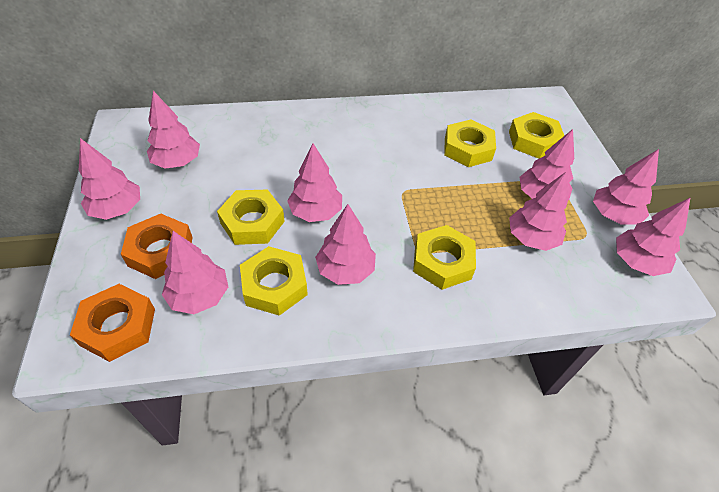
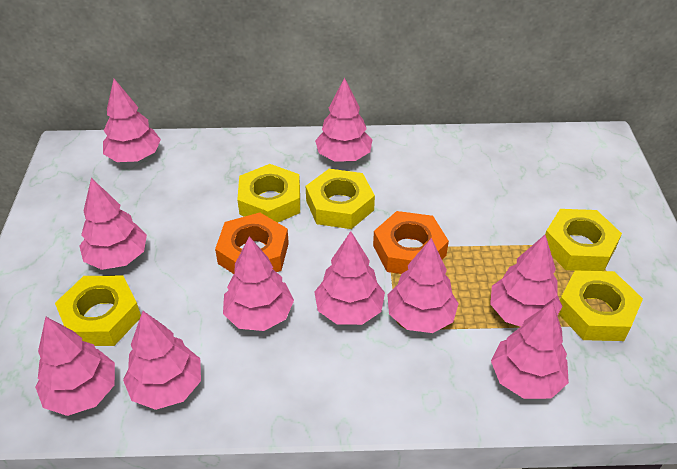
pink tree: [79,138,140,220] [147,91,200,169] [162,231,228,314] [287,143,342,222] [315,204,376,285] [509,172,568,251] [519,129,574,200] [593,149,659,225] [616,197,691,276] = 9 -> [35,317,115,416] [79,178,147,270] [103,79,161,162] [123,311,201,410] [223,236,294,331] [315,78,373,162] [315,231,385,325] [387,238,459,333] [490,235,562,327] [491,302,569,399] = 10

